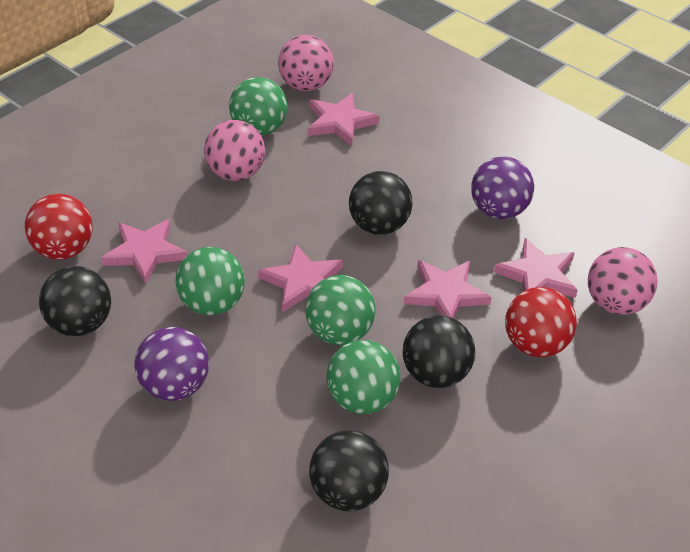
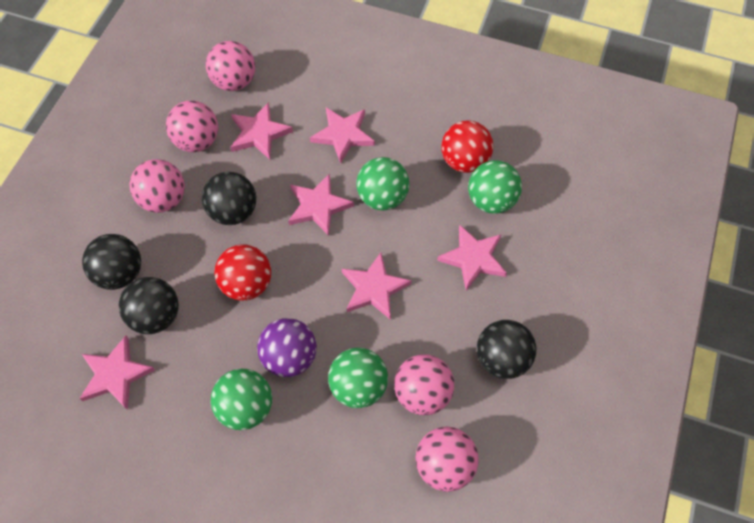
pink ball: [204,120,265,181] [278,35,334,91] [588,247,658,315] = 3 -> [129,159,185,213] [166,101,218,152] [206,41,255,91] [394,354,454,415] [416,427,479,492] = 5
pink star: [101,219,187,285] [258,244,343,313] [308,93,379,146] [404,260,492,319] [494,238,578,298] = 5 -> [79,336,155,410] [230,102,293,160] [288,173,354,236] [310,108,375,164] [342,253,412,320] [437,225,507,291] = 6
purple ball: [135,327,209,401] [471,156,534,219] = 2 -> [257,318,317,377] = 1

